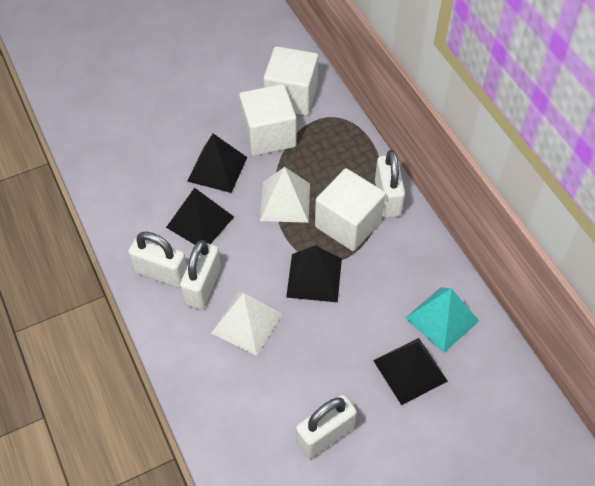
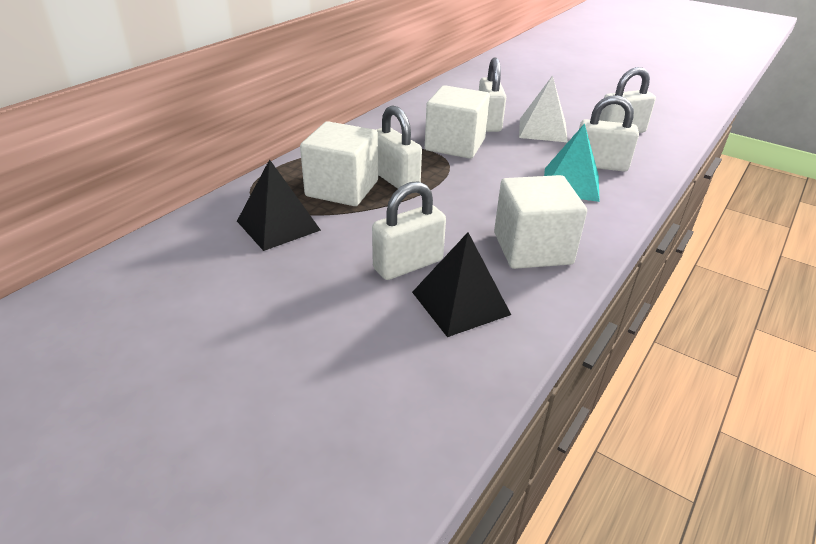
black pyramid: [166,188,234,245] [187,134,247,193] [286,245,342,302] [373,338,448,405] = 4 -> [237,159,321,251] [412,232,511,337] = 2
white padlock: [128,232,187,288] [180,240,221,309] [296,395,357,459] [375,150,405,218] = 4 -> [372,181,446,280] [376,105,422,189] [479,58,506,132] [579,95,639,171] [599,67,656,133] = 5
white pyramid: [211,293,282,356] [260,167,310,223] = 2 -> [519,75,568,142] = 1

